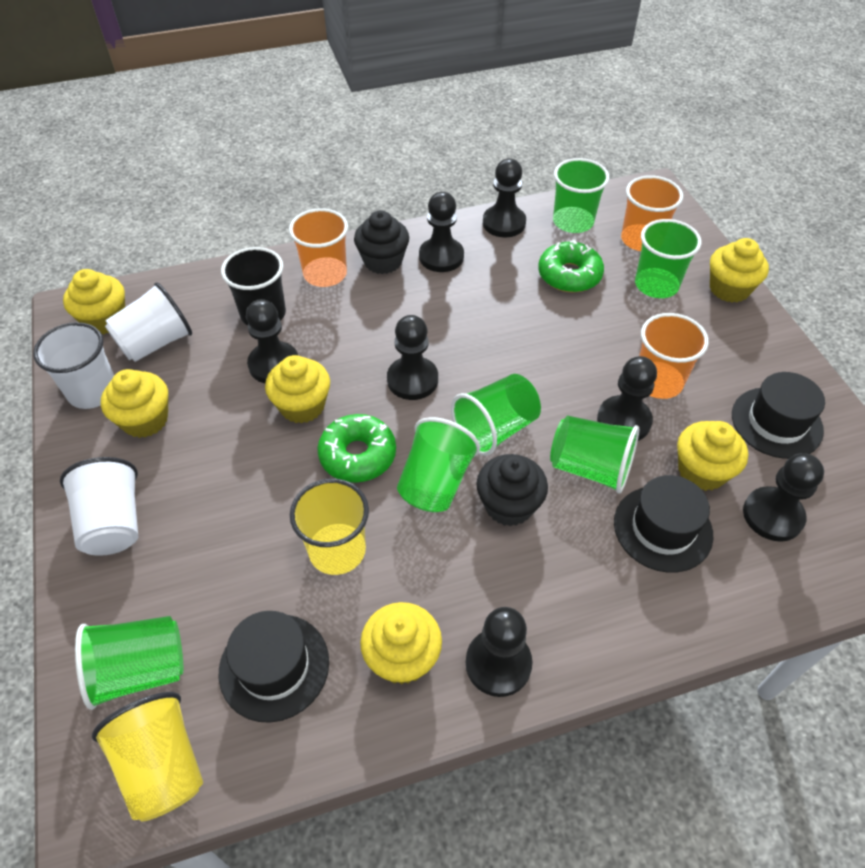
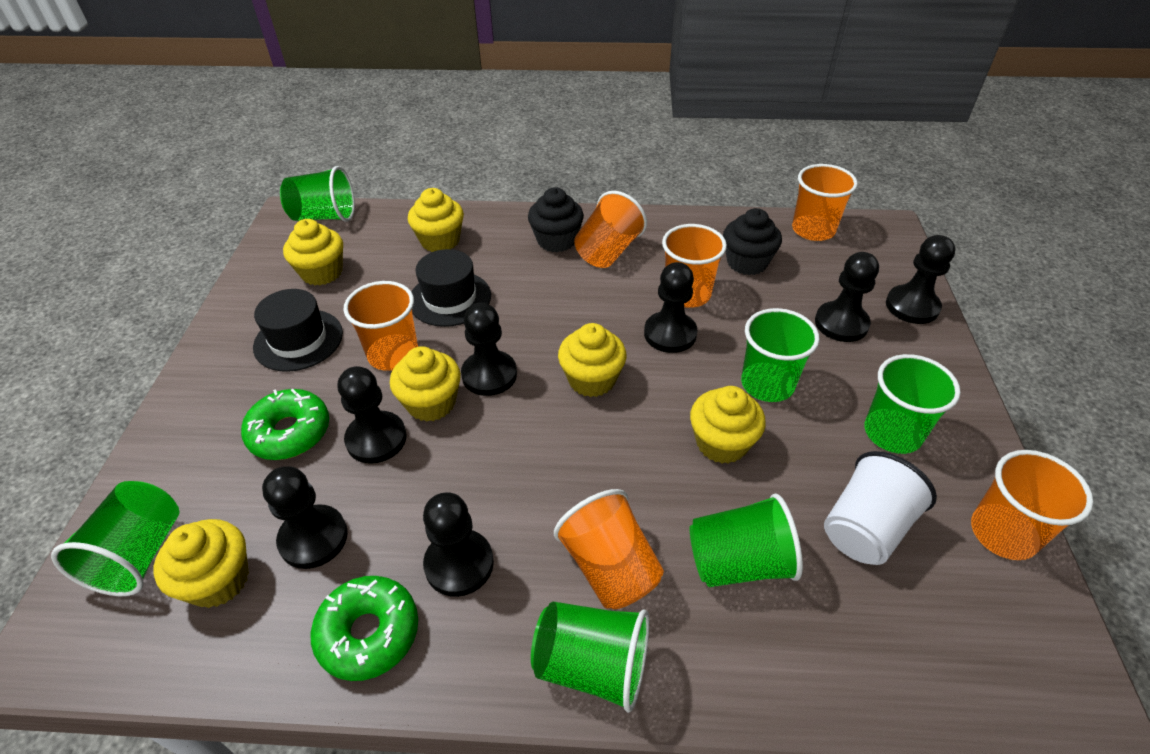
black cup: [221,247,286,326] = 1 -> none = 0
black hat: [219,611,329,723] [614,475,713,573] [732,372,825,459] = 3 -> [253,289,343,372] [411,249,491,327] = 2
orange cup: [289,208,348,287] [621,175,683,251] [639,313,709,399] = 3 -> [344,281,418,371] [554,489,664,609] [574,191,647,268] [662,224,727,308] [792,164,858,241] [971,450,1094,560] = 6
white cup: [33,322,114,409] [60,457,138,556] [105,282,192,362] = 3 -> [824,451,937,565] = 1
yellow cup: [92,692,203,821] [290,478,369,575] = 2 -> none = 0

